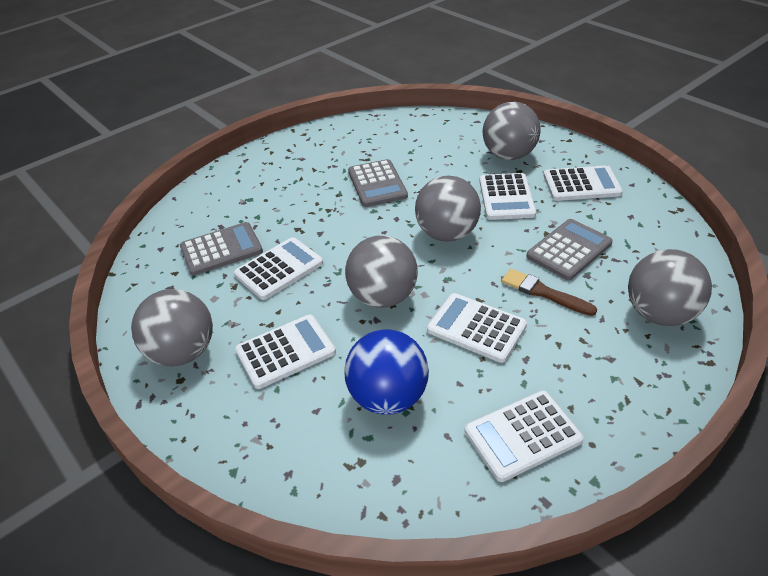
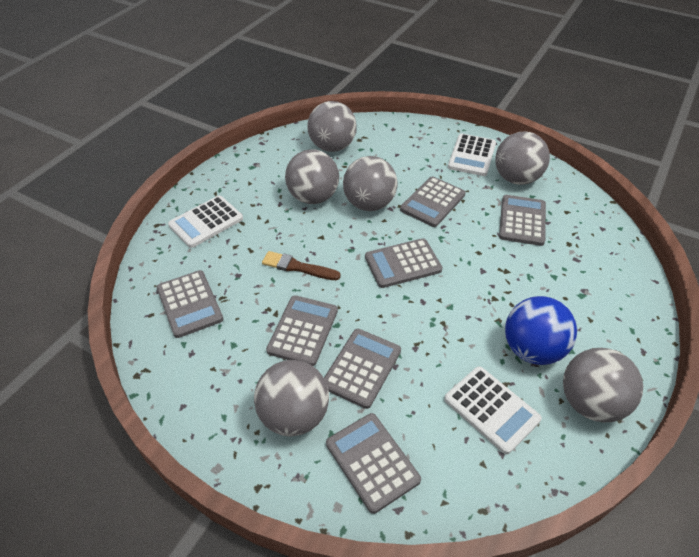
grey ball: [131,289,213,366] [345,235,418,308] [415,176,481,242] [483,102,541,160] [628,249,712,326] = 5 -> [254,360,329,436] [285,149,339,204] [307,101,357,152] [343,156,398,211] [495,132,550,185] [563,348,643,422] = 6
grey calculator: [180,222,263,276] [348,159,408,207] [526,219,613,280] = 3 -> [157,270,223,338] [266,295,338,366] [324,329,401,409] [326,413,421,514] [365,238,443,288] [400,176,466,227] [499,195,546,246] = 7
white calculator: [234,237,323,300] [235,315,336,389] [427,293,527,363] [465,391,584,482] [479,173,536,220] [543,165,623,201] = 6 -> [168,196,243,248] [444,366,542,455] [448,134,496,176] = 3

